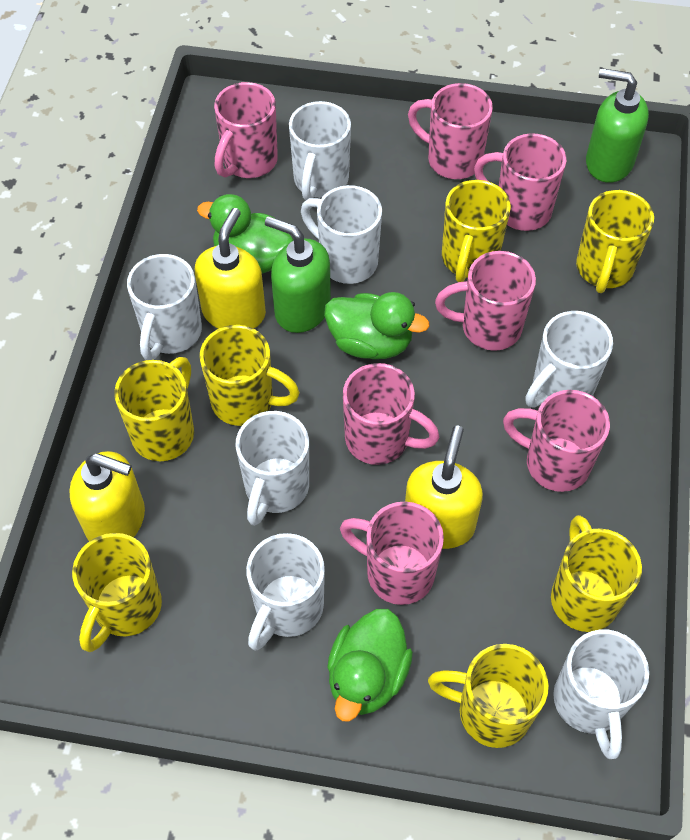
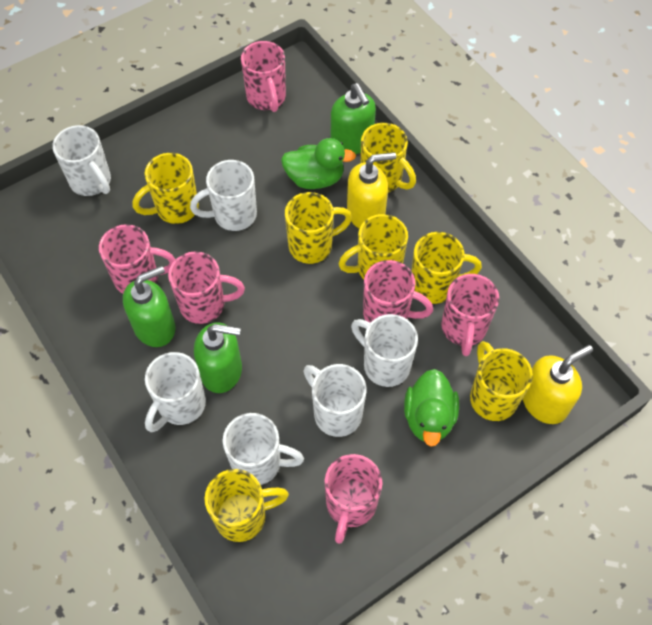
green duck: [197,194,294,274] [324,292,430,359] [327,609,413,721] = 3 -> [281,138,356,189] [404,369,459,447] = 2
green soap dispenser: [265,216,331,333] [586,68,649,183] = 2 -> [123,266,175,347] [194,322,242,393] [331,83,376,154] = 3
pink mug: [214,82,278,178] [340,502,444,605] [343,363,439,465] [408,83,493,179] [435,251,536,351] [474,133,567,231] [503,390,610,492] = 7 -> [99,224,175,294] [168,251,245,324] [241,41,286,112] [325,454,382,544] [363,260,433,323] [441,274,499,356] = 6
white mug: [127,254,202,360] [235,411,309,526] [246,533,325,651] [289,101,351,200] [301,185,382,284] [526,311,613,408] [553,630,649,759] = 7 -> [52,125,111,196] [145,352,206,432] [190,160,257,231] [223,413,304,485] [303,364,366,437] [351,314,418,387] = 6
yellow soap dispenser: [69,451,145,541] [195,208,266,329] [405,426,483,549] = 3 -> [347,152,396,228] [523,345,593,424] = 2

